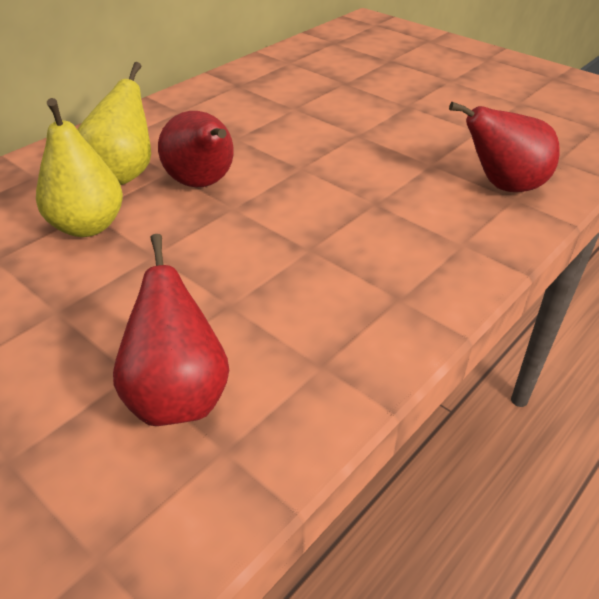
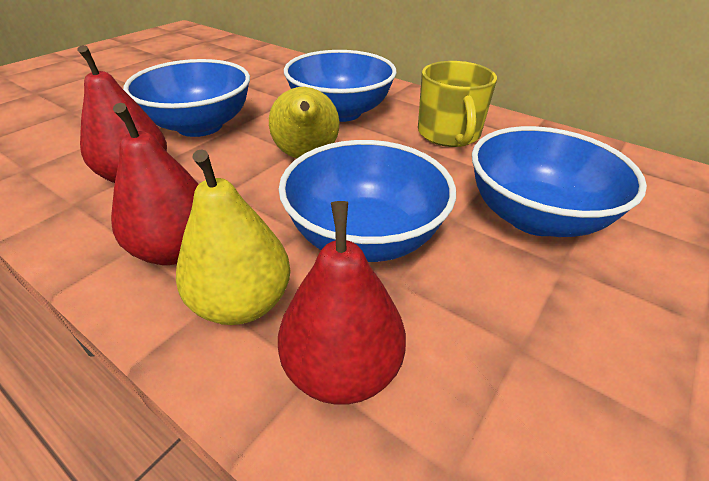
blue bowl: none = 0 -> [123,59,250,137] [279,140,456,262] [284,50,397,122] [472,126,647,237] = 4
yellow mug: none = 0 -> [418,61,497,147] = 1

